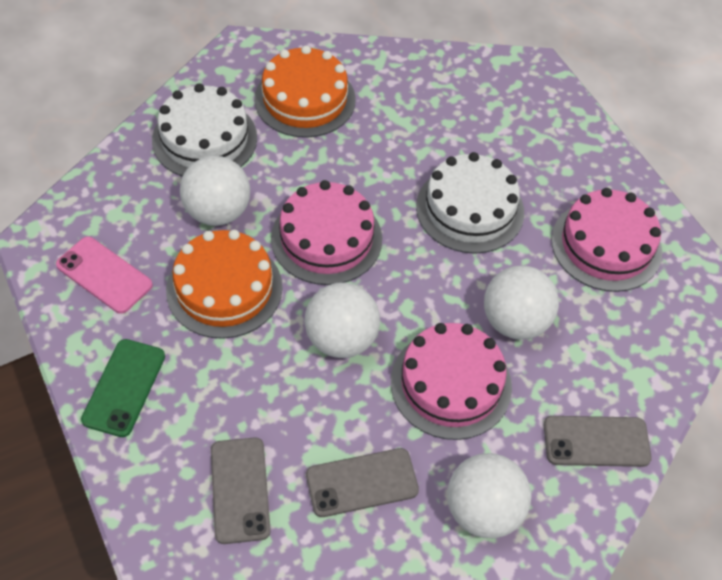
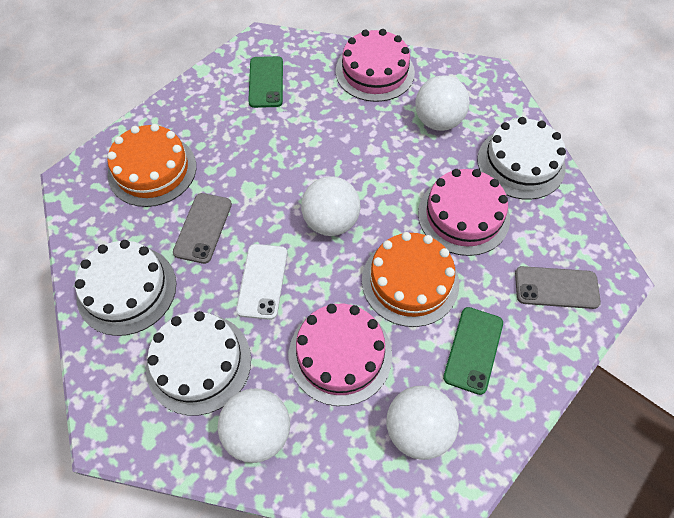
green phone: [81,339,165,437] = 1 -> [248,56,283,108] [443,307,503,395] = 2
grey phone: [211,437,271,544] [306,448,419,517] [544,416,652,467] = 3 -> [173,193,232,264] [515,266,601,309] = 2
pink phone: [56,236,153,314] = 1 -> none = 0
white cake: [152,83,257,177] [416,152,524,254] = 2 -> [75,240,176,336] [146,311,251,416] [477,117,566,200] = 3
white phone: none = 0 -> [236,244,287,320] = 1

